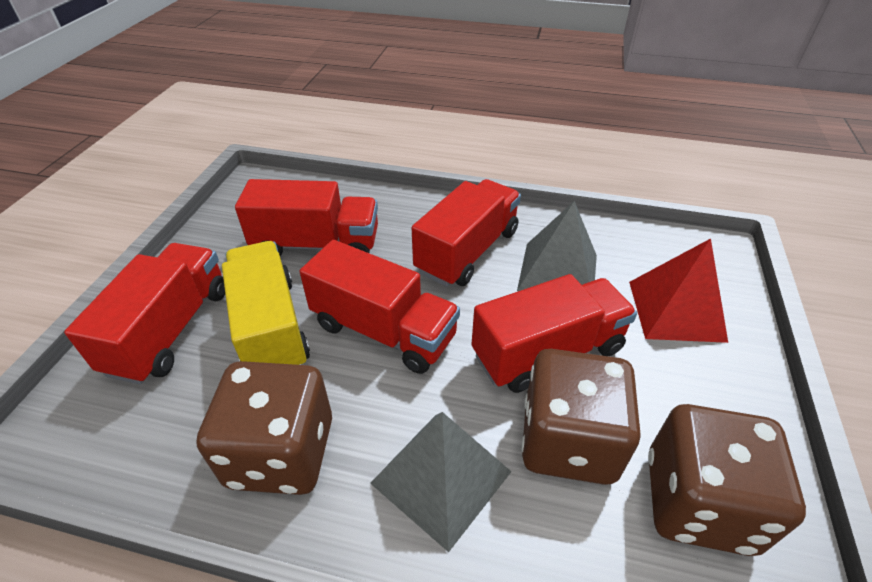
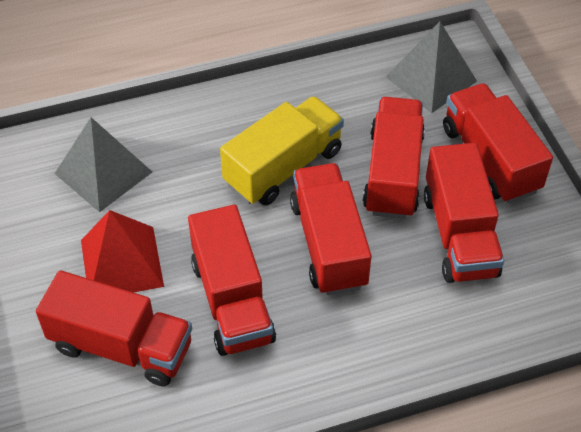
brown dice: [196,361,332,495] [521,349,641,485] [648,404,806,556] = 3 -> none = 0
red truck: [64,243,225,384] [235,179,378,256] [300,240,460,374] [412,179,521,287] [472,274,637,393] = 5 -> [36,270,192,386] [188,205,276,356] [290,163,372,295] [363,97,425,219] [424,143,504,283] [443,83,553,203] = 6

